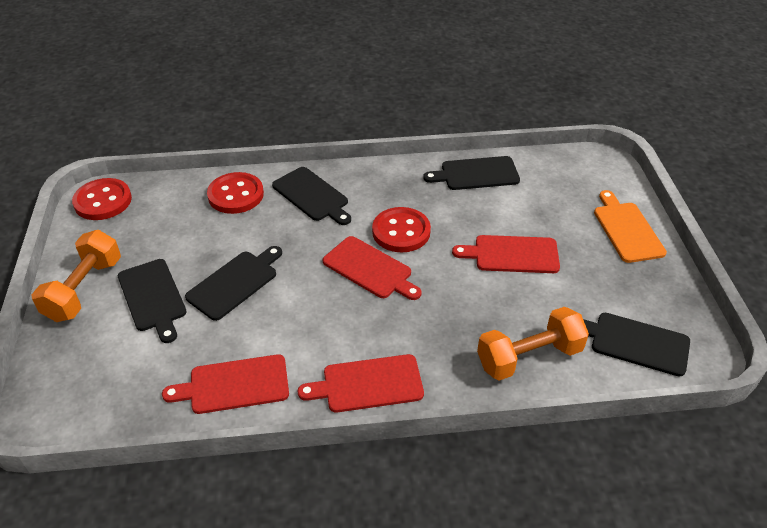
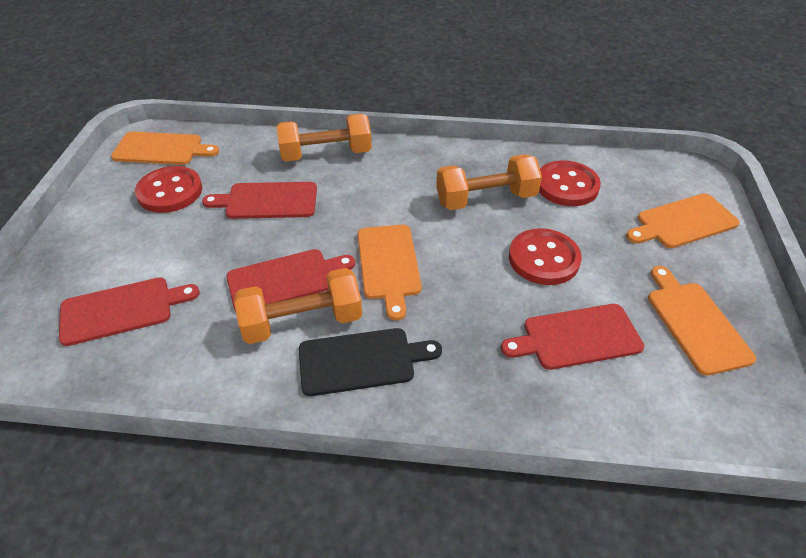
black cutting board: [118,259,187,343] [185,246,282,321] [272,167,351,225] [423,156,520,190] [583,313,690,377] = 5 -> [299,328,442,396] = 1
orange cutting board: [594,190,667,263] = 1 -> [111,132,219,165] [358,225,422,320] [626,193,740,248] [648,266,756,376] = 4
orange dumbbell: [31,230,121,322] [477,307,589,381] = 2 -> [234,268,362,344] [276,114,372,161] [436,154,542,210] = 3

